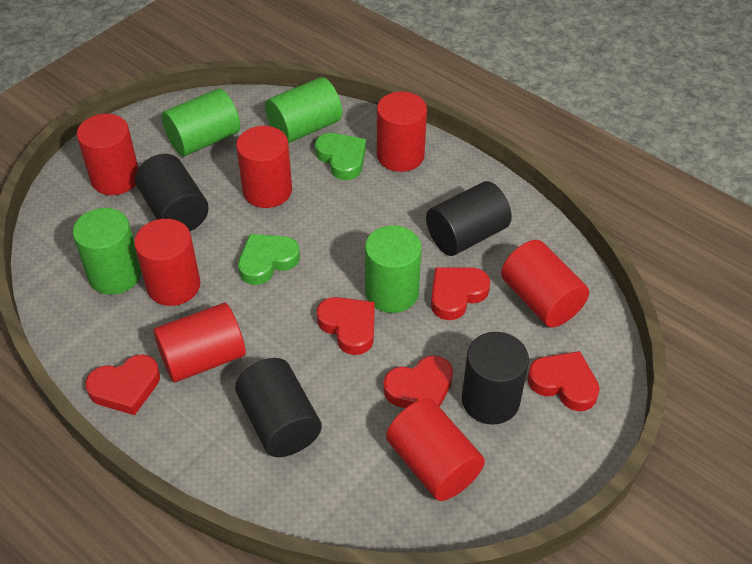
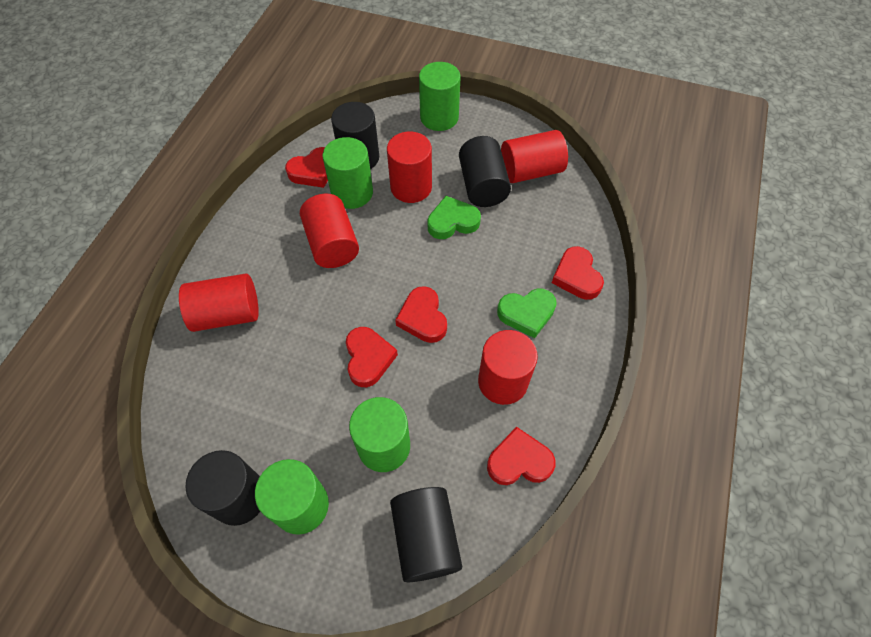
red cylinder: [77,114,139,195] [134,219,201,306] [153,303,246,383] [236,126,292,208] [377,91,427,172] [386,399,485,501] [501,240,589,327] = 7 -> [179,274,259,332] [300,194,359,268] [387,131,432,203] [478,330,538,405] [501,130,568,183] = 5

